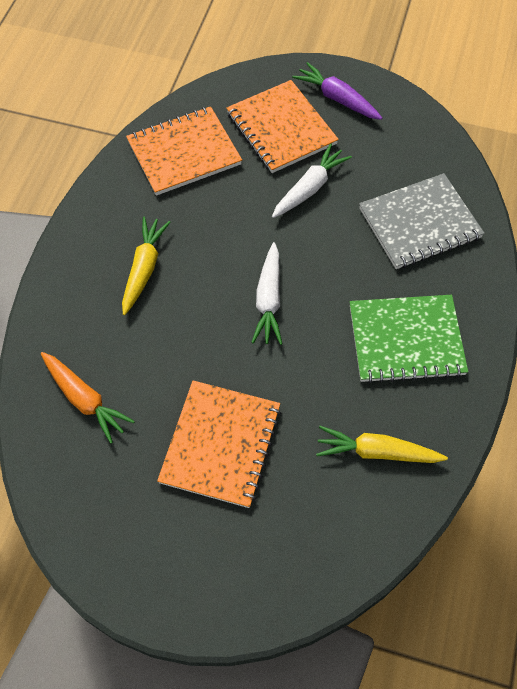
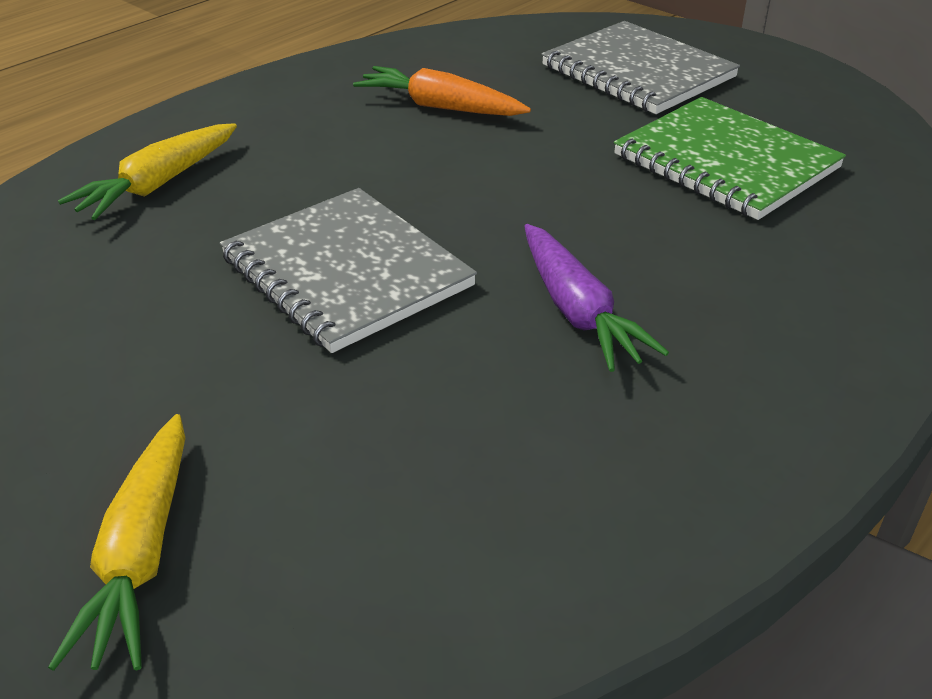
grey notebook: [359,173,485,269] = 1 -> [220,188,477,353] [542,21,740,114] = 2
orange notebook: [126,106,242,196] [157,380,281,508] [226,80,339,173] = 3 -> none = 0
white carrot: [251,242,283,345] [272,143,352,218] = 2 -> none = 0

